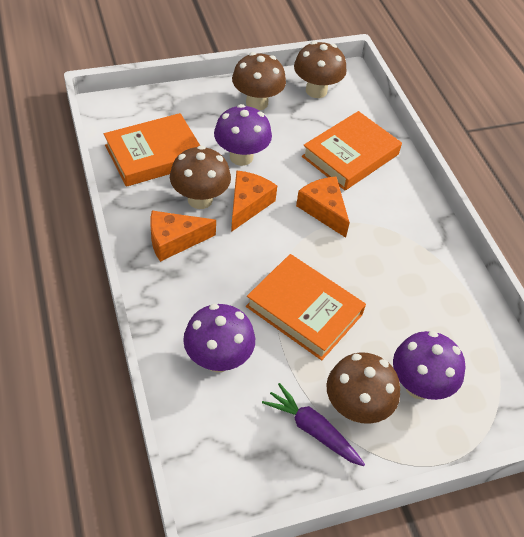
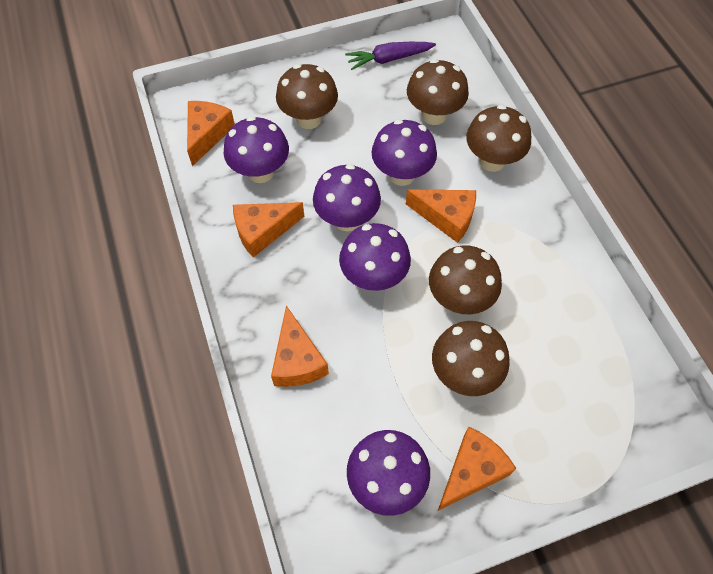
brown mushroom: [170,145,231,209] [232,52,286,110] [294,41,347,98] [326,352,400,424] = 4 -> [276,64,338,129] [407,59,469,125] [429,245,502,314] [432,321,510,396] [466,105,531,172] = 5
orange book: [104,113,200,187] [246,254,366,360] [302,111,402,190] = 3 -> none = 0
orange cheese: [150,210,216,262] [231,170,277,232] [296,177,350,238] = 3 -> [187,101,235,166] [233,202,304,258] [271,306,329,387] [406,189,476,243] [438,426,516,511] = 5
purple mushroom: [183,304,255,372] [214,104,272,166] [393,331,465,400] = 3 -> [224,116,289,183] [313,164,381,231] [339,223,411,291] [347,430,430,516] [372,119,437,186] = 5

